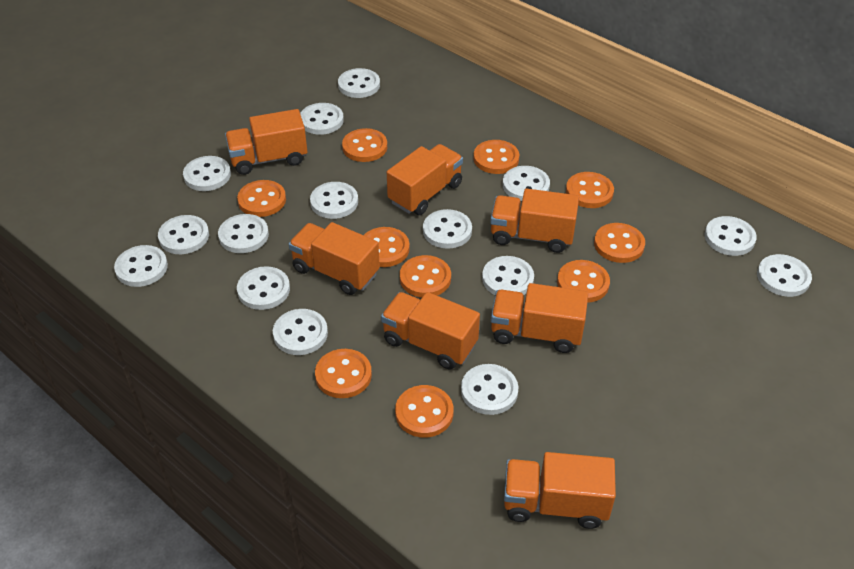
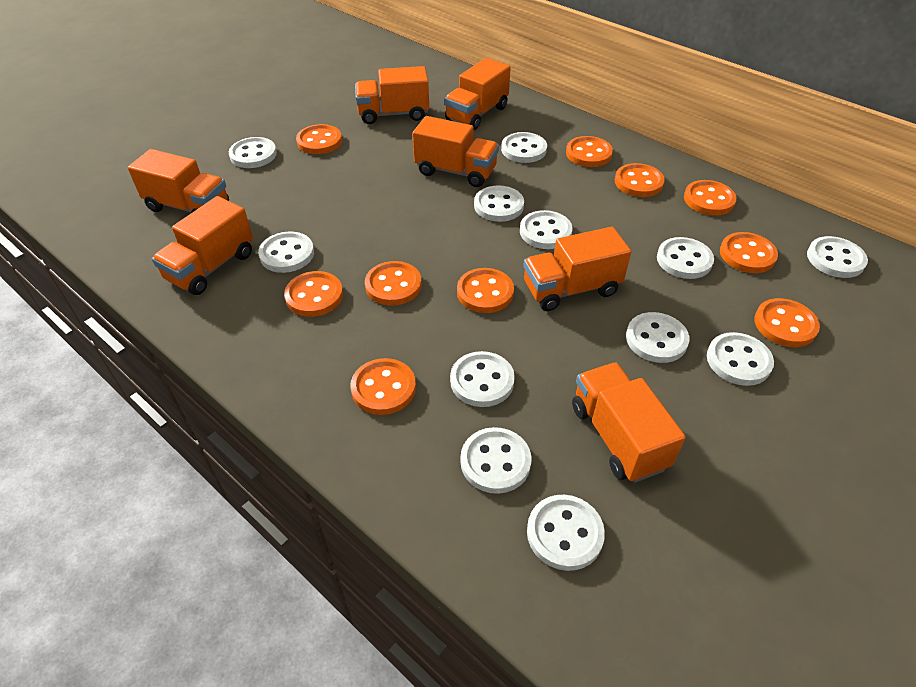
white button: [114,245,168,287] [158,215,209,254] [183,156,231,191] [218,214,269,253] [237,266,290,310] [273,309,328,355] [300,103,344,135] [310,182,358,219] [338,68,380,98] [423,209,472,249] [461,364,519,415] [482,256,534,295] [503,166,550,201] [704,216,757,256] [757,254,812,297] = 15 -> [229,137,277,168] [258,231,314,273] [450,351,515,407] [461,427,531,494] [474,185,524,222] [501,132,547,163] [520,210,573,249] [527,495,605,571] [626,312,690,363] [657,237,714,279] [707,332,774,386] [807,236,868,278] = 12

